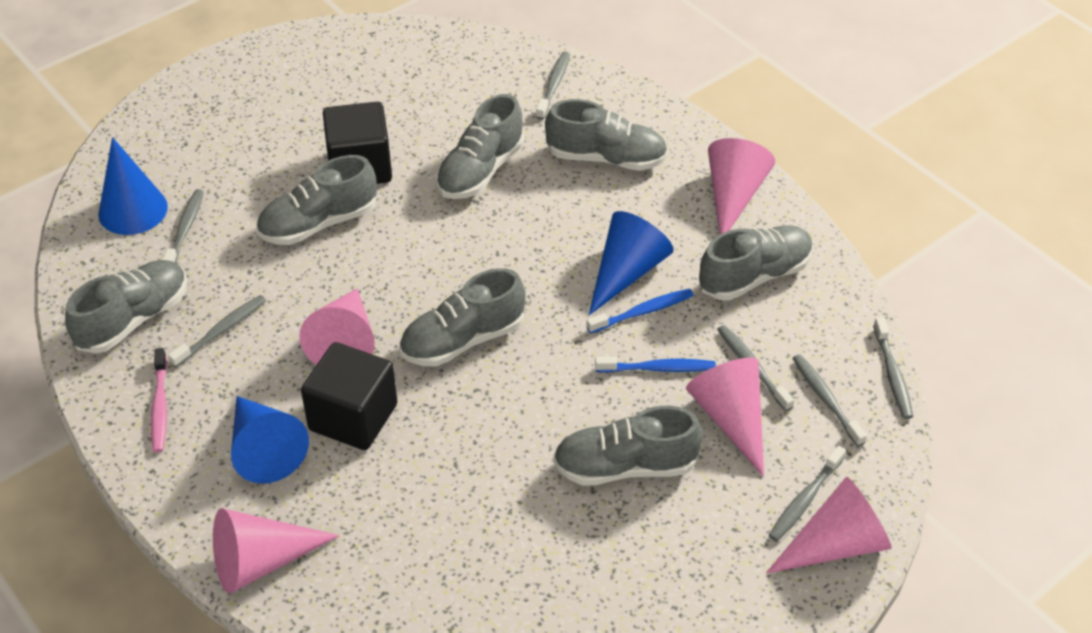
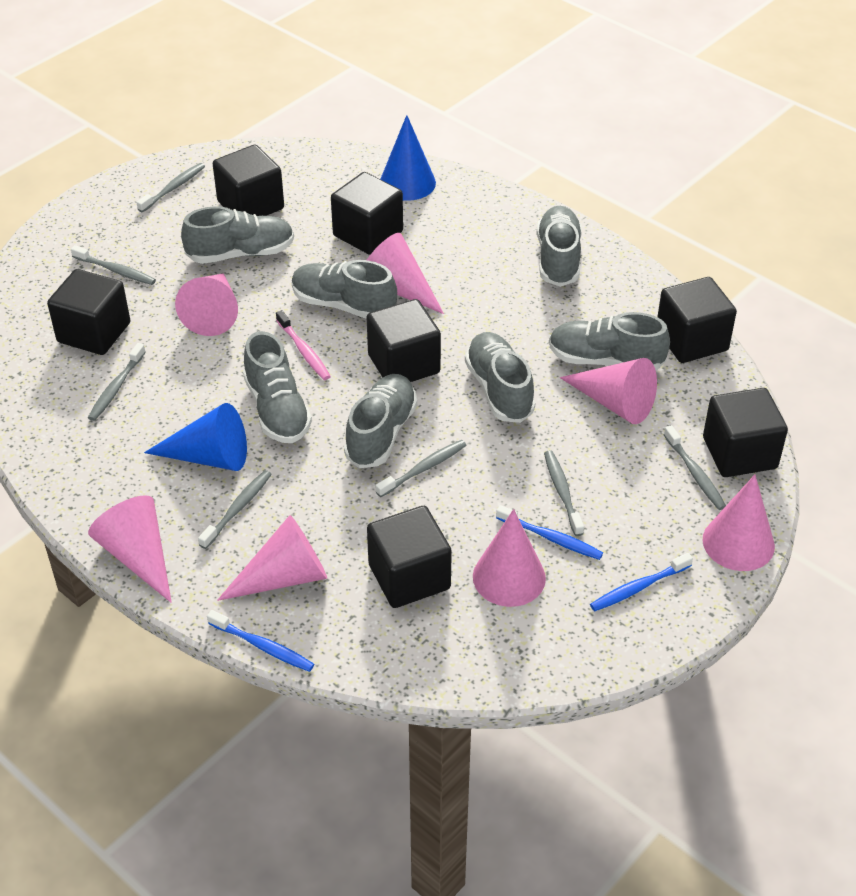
black cube: [301,342,397,450] [323,102,392,184] = 2 -> [47,269,130,355] [213,145,284,216] [331,172,403,255] [367,299,441,382] [367,506,452,608] [657,277,737,363] [703,388,788,477] = 7
blue cone: [98,137,168,235] [231,396,309,483] [589,211,673,315] = 3 -> [144,403,247,471] [381,115,436,201] = 2
blue toothbrush: [586,289,694,334] [595,357,716,372] = 2 -> [207,610,314,672] [496,505,603,560] [590,553,693,611] = 3
pink cone: [213,508,340,593] [299,288,375,365] [686,357,764,477] [708,138,775,234] [766,477,892,574] = 5 -> [88,495,172,603] [175,273,238,336] [217,515,327,601] [367,233,444,314] [473,509,546,607] [560,358,657,424] [702,475,775,571] = 7

